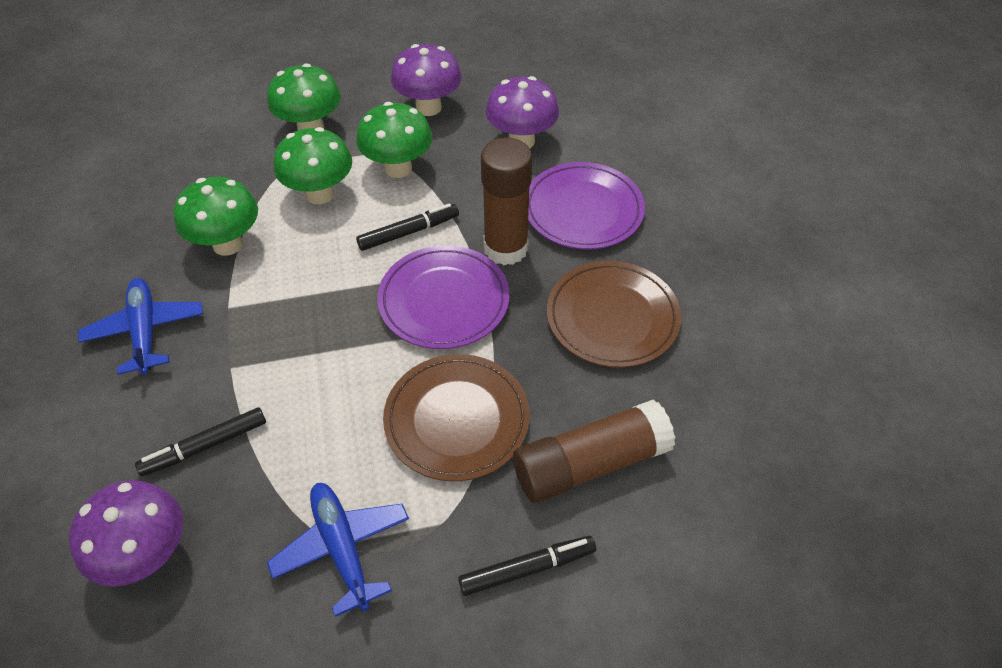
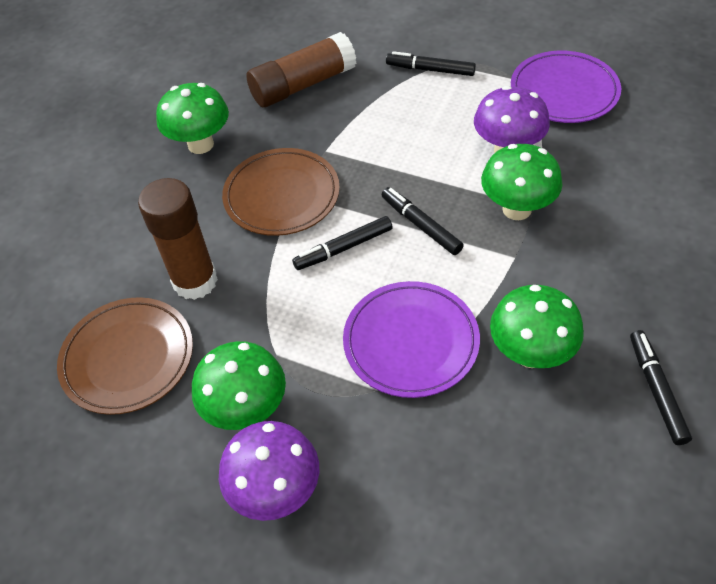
black marker: [135,407,266,476] [356,203,459,251] [458,536,596,596] = 3 -> [292,216,392,270] [382,187,464,255] [386,51,476,76] [630,330,692,445] = 4
blue plane: [78,278,203,375] [267,483,409,617] = 2 -> none = 0
purple mushroom: [69,480,183,586] [391,44,462,116] [486,76,559,149] = 3 -> [219,421,319,521] [474,86,550,153] = 2

